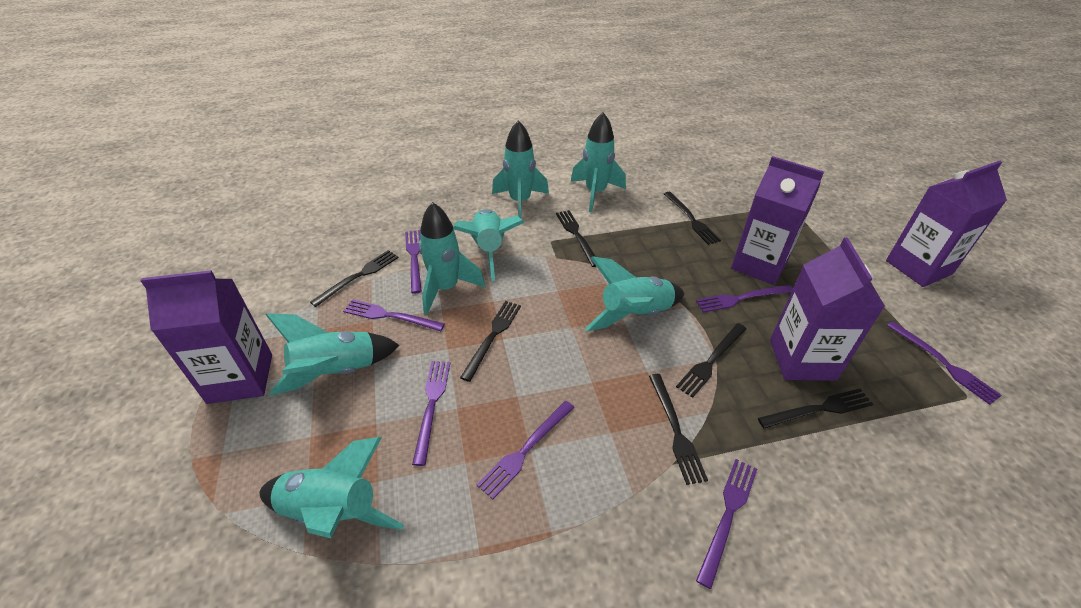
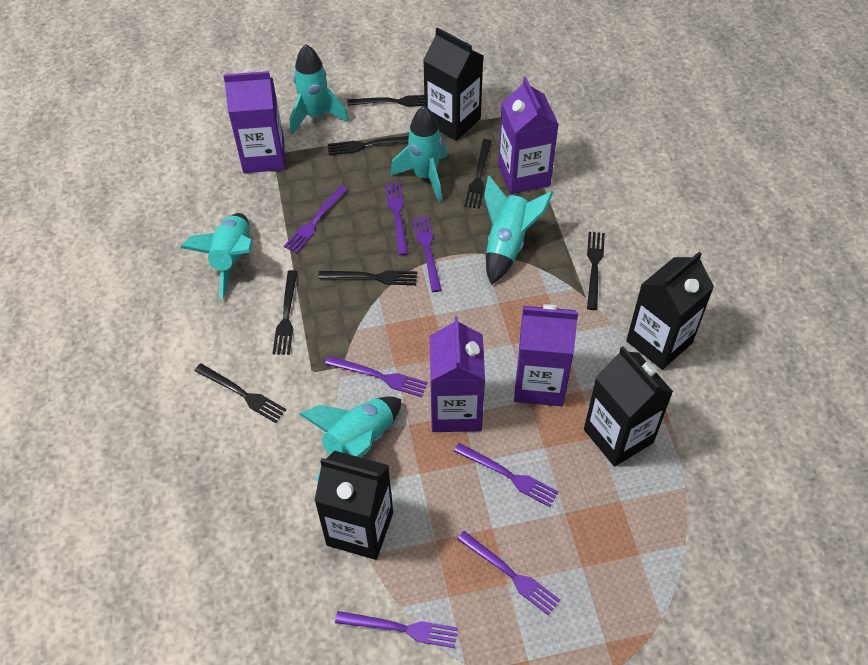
black carton: none = 0 -> [314,451,393,560] [423,27,483,141] [584,346,673,467] [626,252,714,370] = 4
turquoise rocket: [259,437,404,538] [266,313,399,396] [419,202,485,315] [453,209,524,281] [492,120,549,218] [571,112,626,212] [585,256,685,331] = 7 -> [180,213,253,299] [290,44,349,135] [299,396,401,482] [390,106,447,202] [484,176,553,285] = 5

